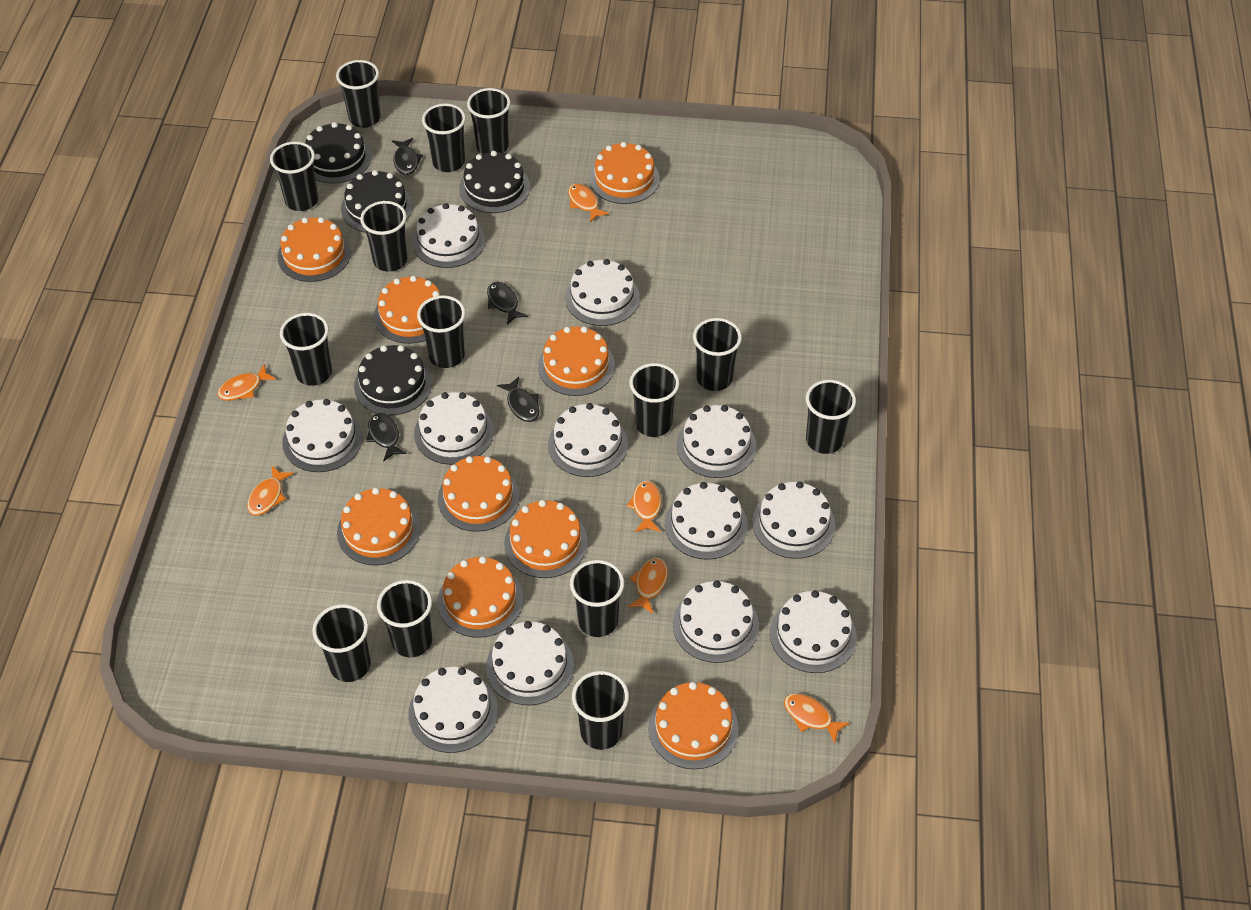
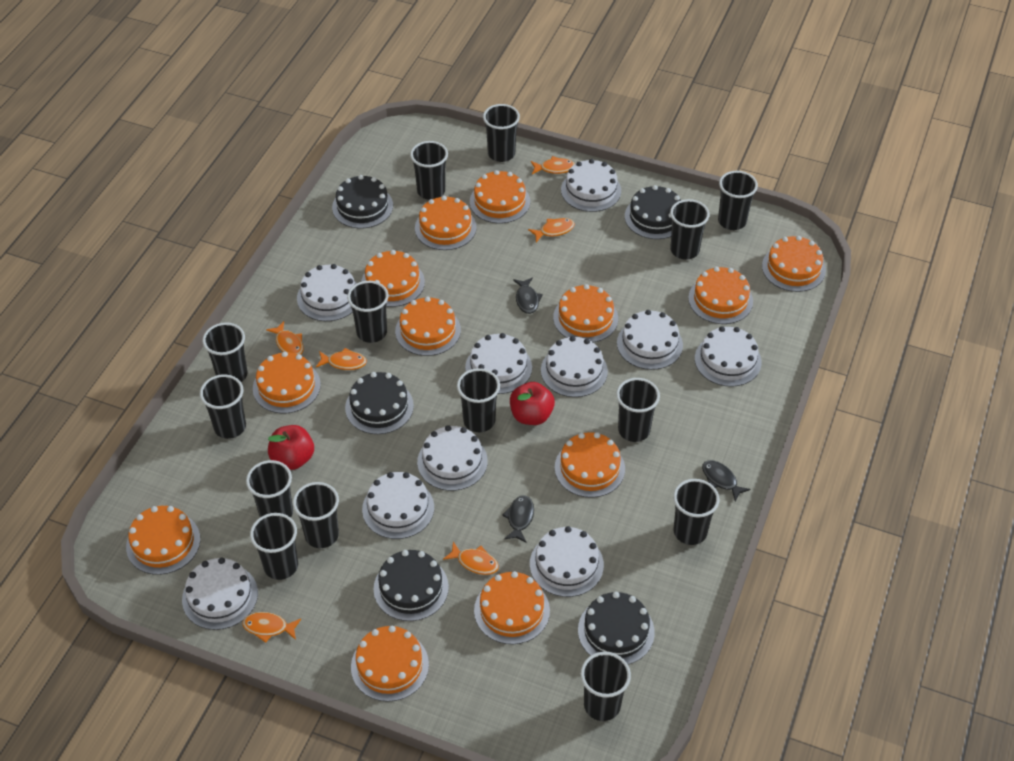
black cake: [305,122,371,184] [341,170,413,233] [354,345,432,415] [459,151,530,213] = 4 -> [332,175,393,228] [345,372,414,434] [373,550,449,621] [578,592,655,664] [625,185,681,239] = 5
black fish: [366,412,407,462] [392,138,423,175] [487,282,528,325] [497,377,539,422] = 4 -> [502,495,534,543] [513,277,543,314] [702,460,751,501] = 3
orange cake: [277,217,351,282] [337,488,420,565] [374,276,441,344] [438,456,520,532] [438,556,523,638] [504,500,588,578] [538,326,615,396] [589,142,660,204] [648,682,738,769] = 9 -> [126,506,200,575] [253,351,321,413] [351,626,429,702] [361,250,425,307] [395,297,461,356] [415,196,477,250] [470,170,530,223] [474,571,550,644] [553,284,618,342] [555,432,625,498] [688,267,753,324] [762,236,826,292] = 12
red apple: none = 0 -> [268,425,314,470] [510,382,555,425] = 2
white cake: [282,399,363,472] [408,667,498,753] [413,203,485,268] [414,392,494,465] [486,621,574,705] [548,403,628,477] [565,259,640,326] [665,482,748,560] [673,580,759,663] [676,405,756,478] [752,481,835,559] [770,590,857,673] = 12 -> [182,557,258,630] [297,264,357,321] [362,472,434,539] [417,425,488,491] [465,333,532,394] [530,526,604,597] [541,336,608,397] [561,159,621,212] [617,310,683,370] [695,326,762,387] = 10

